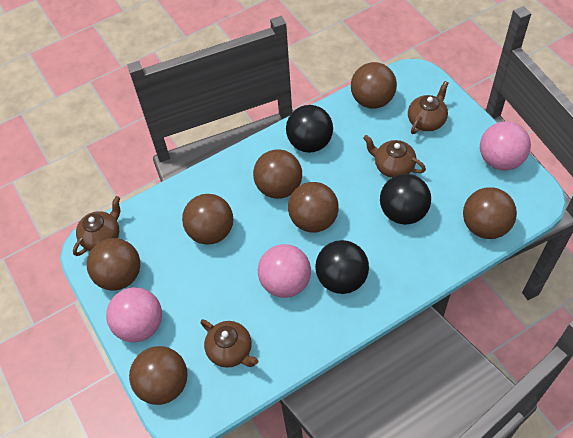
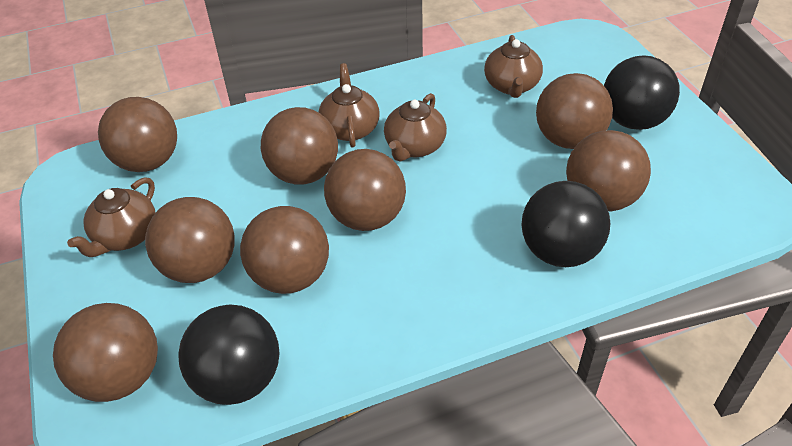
brown ball: [87,238,140,291] [129,346,188,405] [182,194,233,245] [253,149,302,199] [288,182,339,233] [351,62,397,109] [463,187,517,239] = 7 -> [53,303,158,402] [98,97,177,172] [145,197,235,283] [240,206,329,294] [261,107,338,185] [324,149,406,231] [536,73,613,149] [566,130,651,211] = 8
pink ball: [106,287,162,342] [258,244,311,298] [480,121,531,170] = 3 -> none = 0

